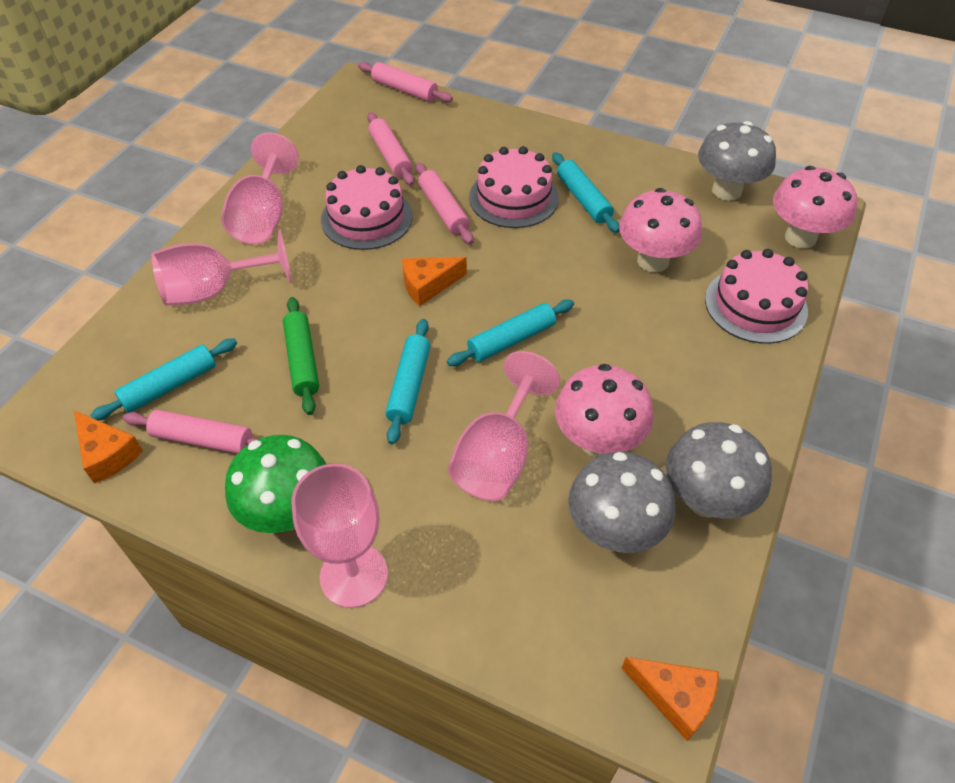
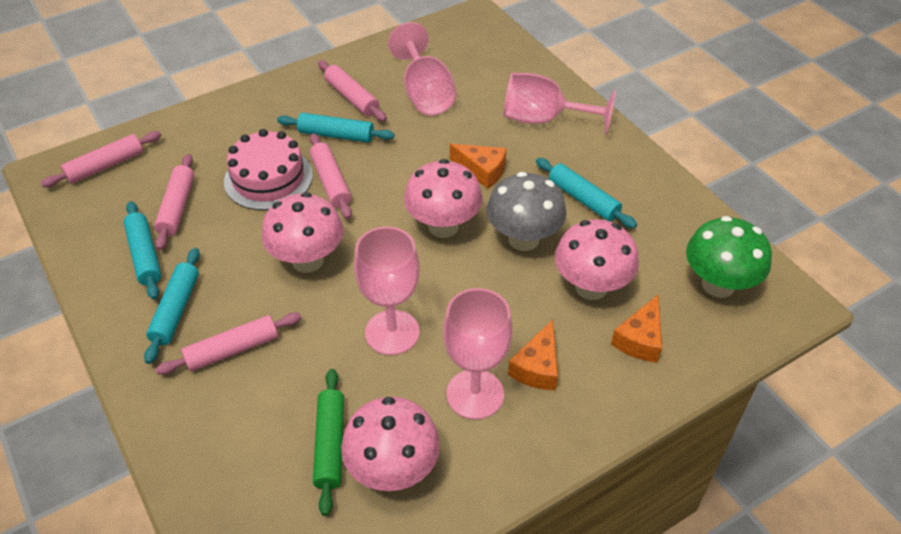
grey mushroom: [568,452,675,553] [666,422,772,519] [698,121,776,201] = 3 -> [487,172,566,251] = 1
pink cake: [321,165,413,250] [469,146,559,228] [705,249,808,344] = 3 -> [224,129,313,210] = 1
pink mushroom: [555,364,654,457] [619,188,702,273] [773,166,857,249] = 3 -> [262,192,343,273] [341,397,440,491] [404,159,483,238] [555,219,639,300] = 4
pink rolling pin: [123,410,258,454] [358,62,453,102] [367,112,415,186] [416,163,473,244] = 4 -> [41,131,161,187] [154,154,194,250] [156,313,301,375] [310,133,352,219] [318,60,387,122] = 5

